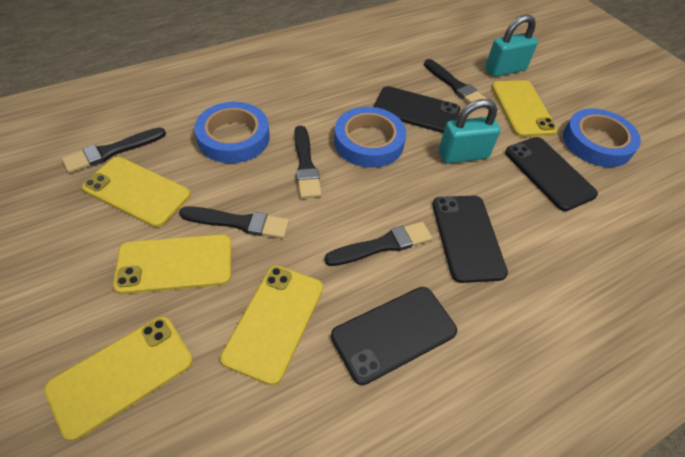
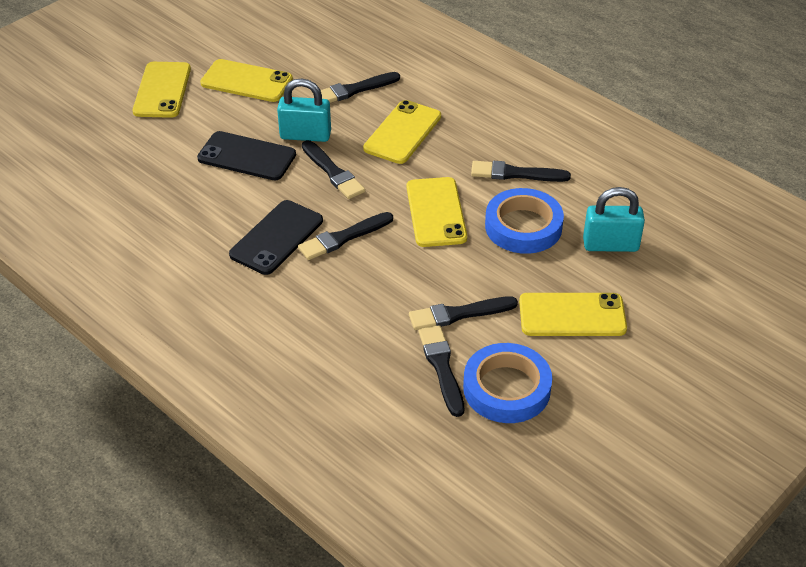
black brush: [62,127,166,173] [179,206,289,239] [294,125,322,198] [324,222,432,266] [424,59,487,104] = 5 -> [298,212,393,260] [302,140,365,199] [313,72,400,103] [409,296,518,330] [419,325,464,417] [471,161,571,182] = 6
black phone: [331,287,457,385] [373,86,461,133] [432,196,508,283] [505,137,598,211] = 4 -> [197,131,296,180] [229,200,323,275] = 2
blue tape: [194,102,270,163] [334,107,406,168] [563,108,641,167] = 3 -> [463,343,552,423] [485,188,564,254] = 2

